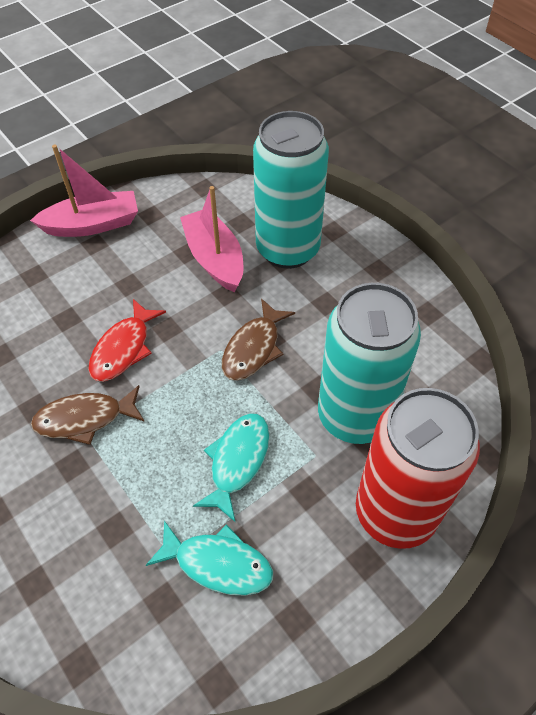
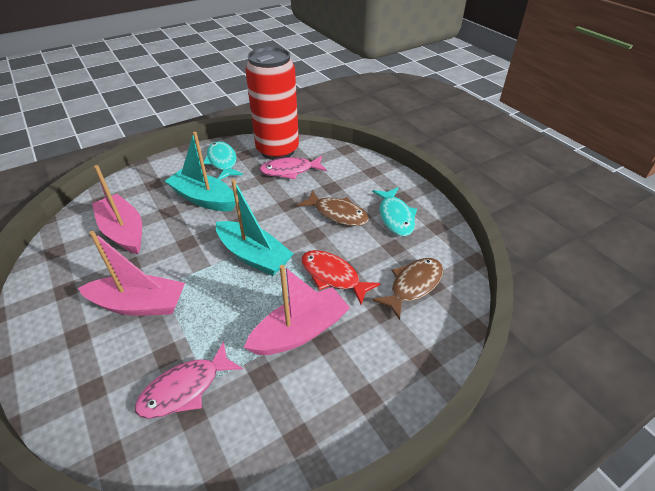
pink boat: [30,144,138,237] [180,186,243,292] = 2 -> [78,231,185,316] [92,165,142,254] [244,265,350,355] = 3
pink fish: none = 0 -> [135,341,243,419] [259,156,327,179] = 2
turquoise boat: none = 0 -> [165,132,236,211] [216,179,293,276] = 2
turquoise can: [253,111,329,269] [318,283,421,444] = 2 -> none = 0

